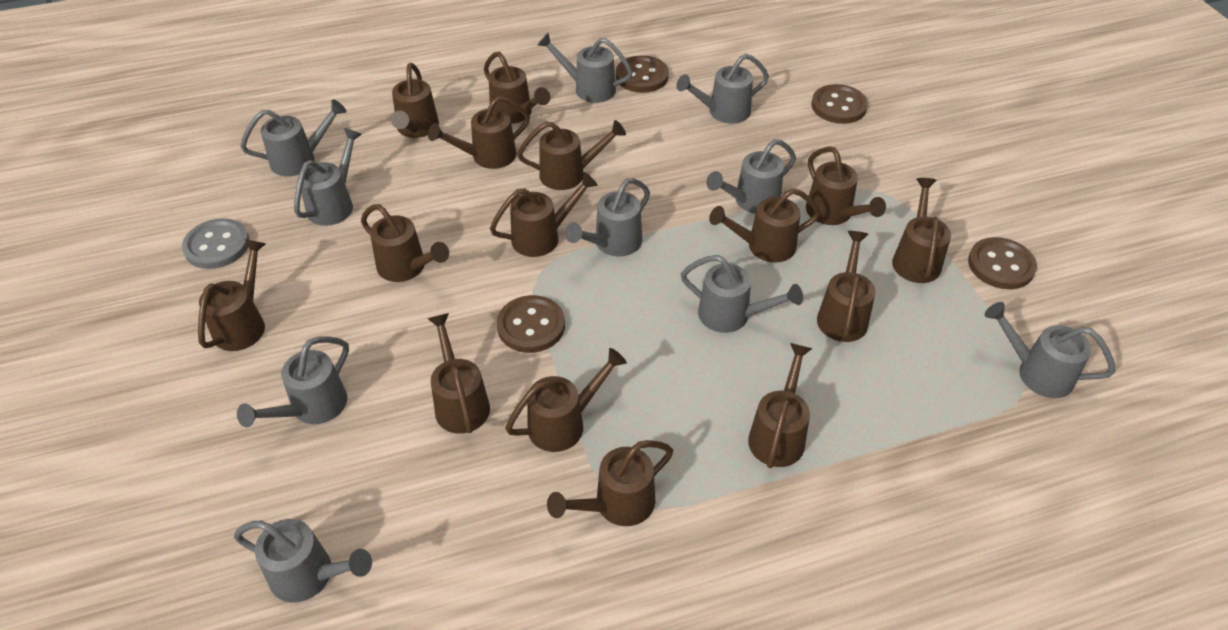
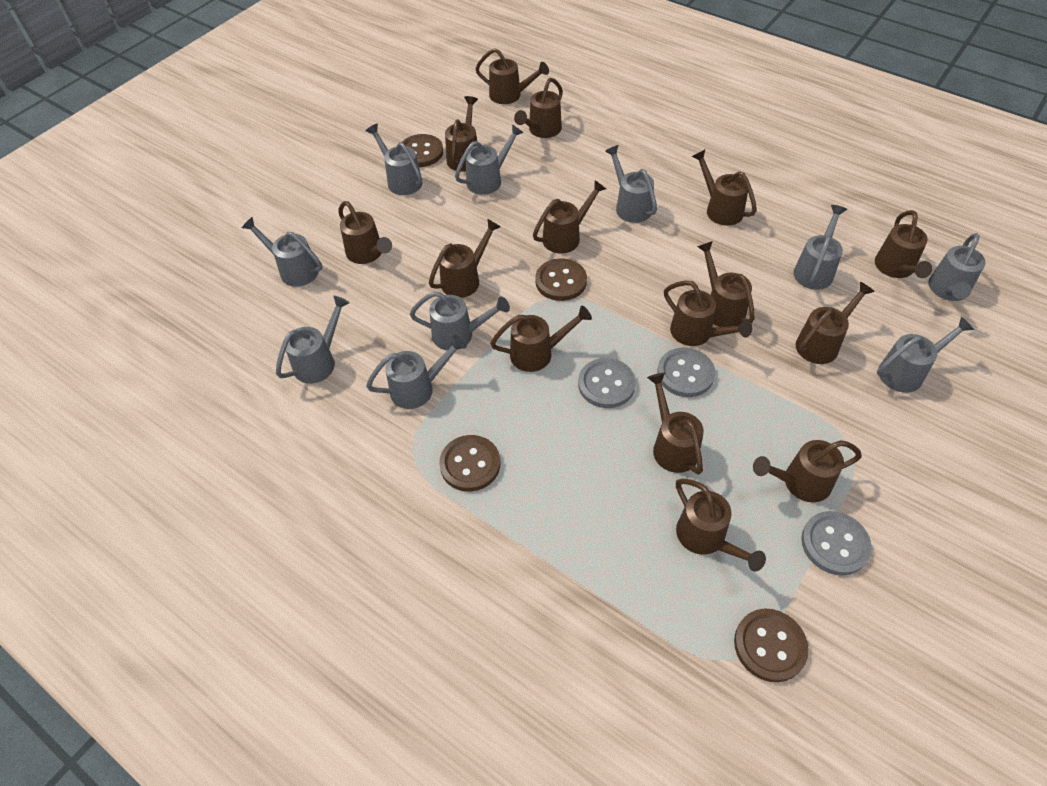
grey button: [182,218,249,269] = 1 -> [578,358,636,408] [657,348,715,397] [801,511,872,576] = 3

